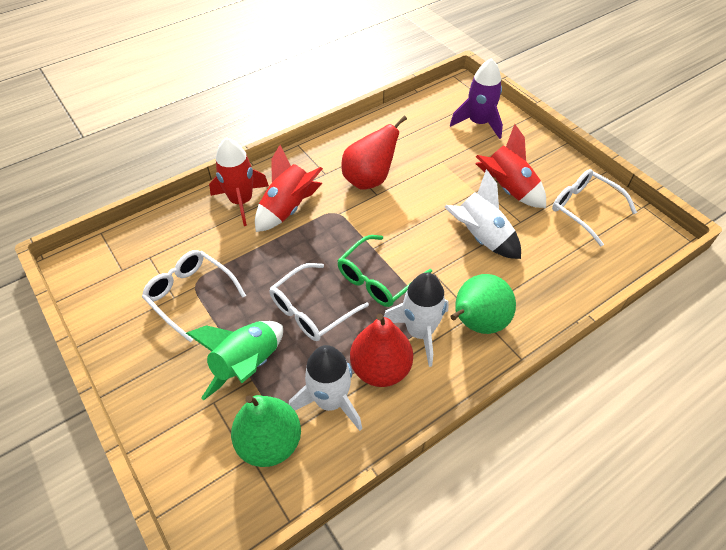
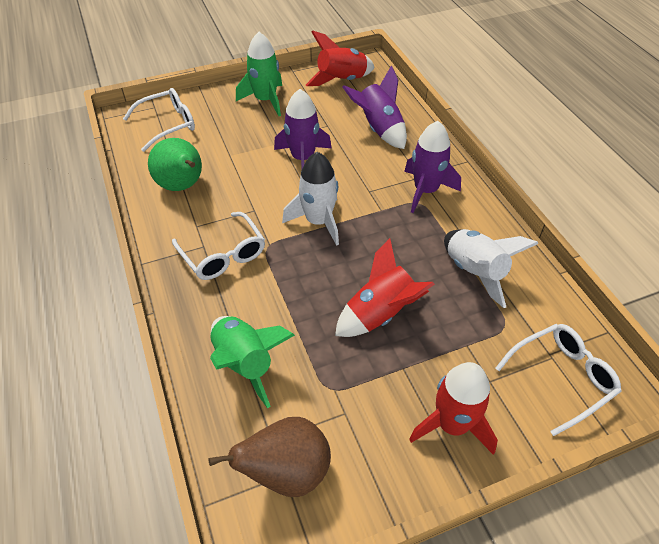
brown pear: none = 0 -> [208,417,331,497] = 1
green glasses: [337,235,432,307] = 1 -> none = 0
green pear: [231,395,301,467] [450,274,516,334] = 2 -> [148,138,202,191] = 1
green rocket: [186,321,283,401] = 1 -> [210,316,295,408] [236,32,282,116] = 2
purple rocket: [450,58,503,139] = 1 -> [274,89,331,168] [343,65,407,149] [404,121,461,213] = 3
red pear: [342,116,407,190] [350,314,413,387] = 2 -> none = 0
white rocket: [289,345,362,431] [384,273,449,367] [444,169,521,259] = 3 -> [282,152,339,246] [444,229,538,308] = 2

